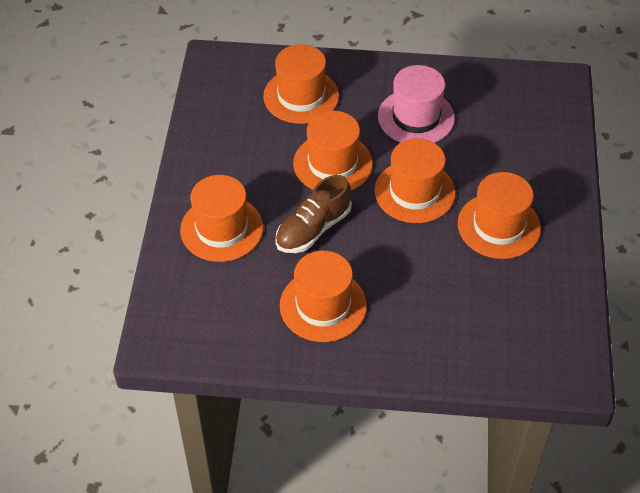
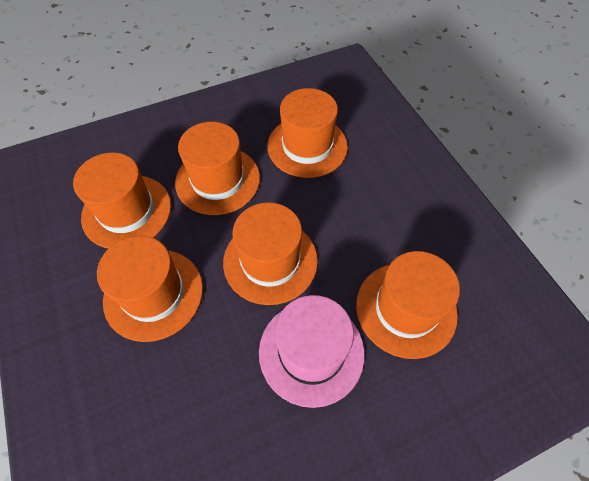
brown shoe: [275,175,352,253] = 1 -> none = 0

